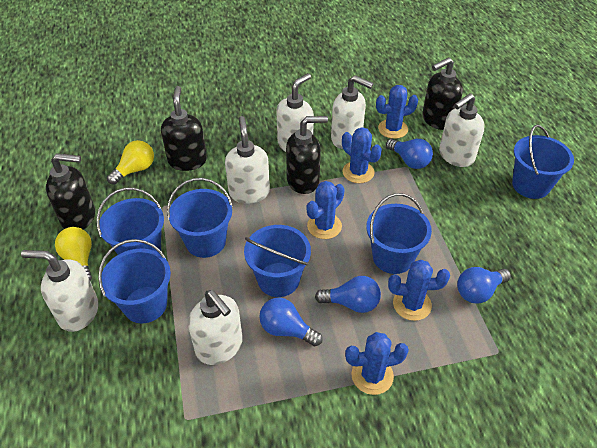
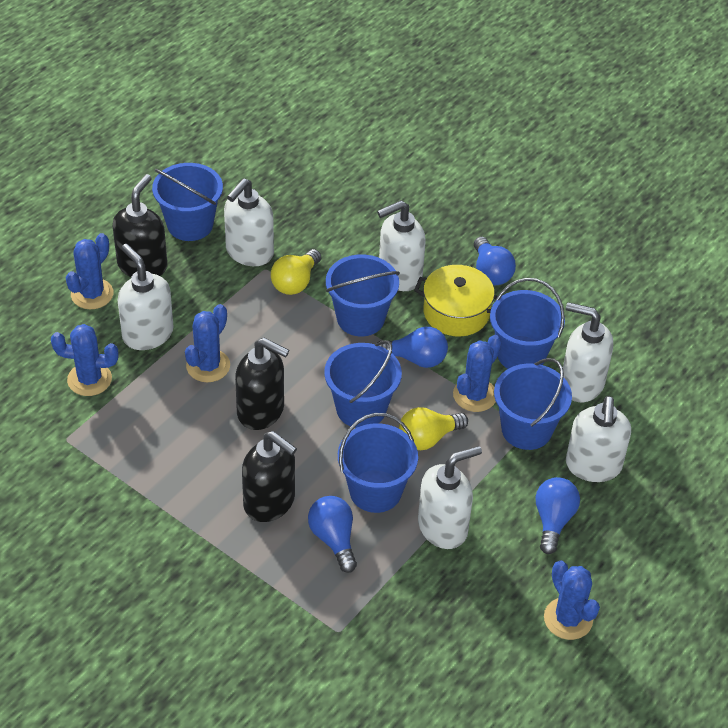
black soap dispenser: [46,153,95,229] [161,86,207,171] [286,116,328,194] [423,57,463,130] = 4 -> [113,174,167,277] [235,338,289,430] [242,431,297,522] = 3
yellow pot: none = 0 -> [414,265,498,337] = 1

